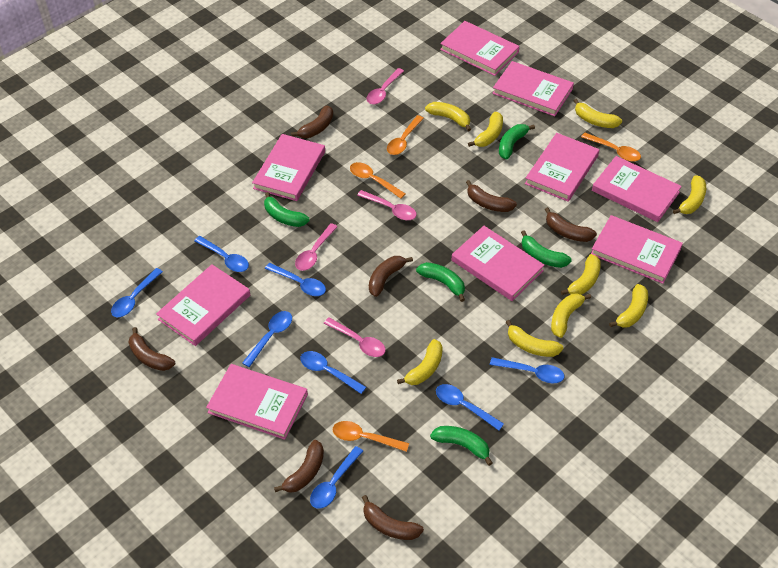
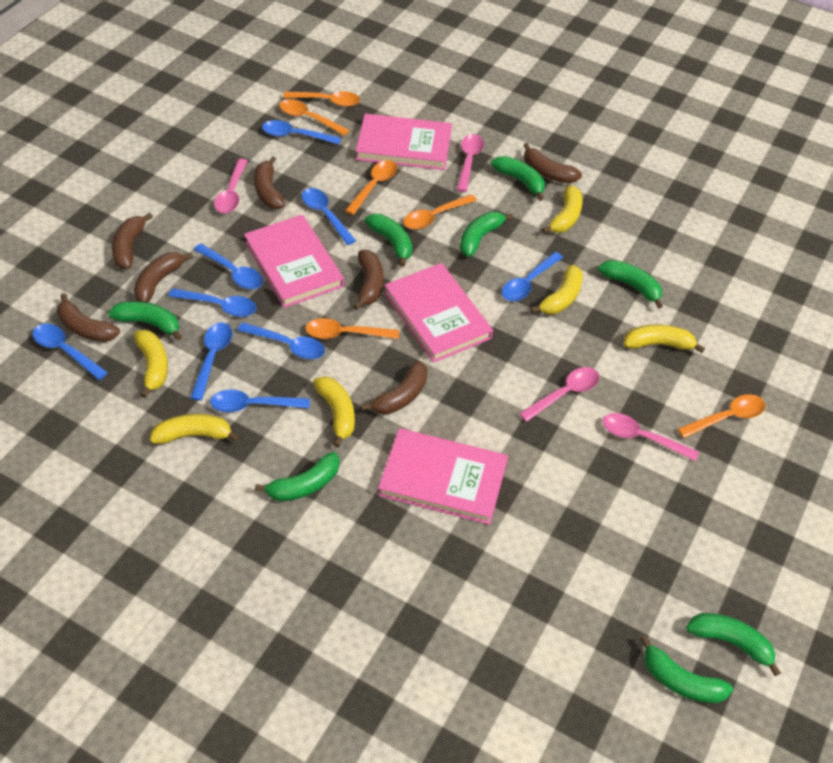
blue spoon: [111,268,163,317] [194,236,249,272] [242,311,292,367] [265,263,326,296] [301,351,366,394] [310,446,363,509] [436,384,504,431] [490,357,564,383] = 8 -> [32,324,108,380] [168,288,257,317] [190,323,232,401] [193,243,263,289] [210,389,310,412] [237,322,325,359] [262,120,341,145] [302,188,356,245] [502,252,563,301] = 9
green banana: [264,192,309,227] [416,262,465,302] [430,426,492,466] [499,124,535,160] [521,230,572,268] = 5 -> [109,301,182,340] [255,452,340,501] [365,214,412,267] [460,212,513,257] [491,156,545,201] [598,260,663,309] [640,636,733,704] [686,613,781,676] = 8
orange spoon: [333,421,409,452] [350,162,406,199] [387,115,424,155] [581,132,641,162] = 4 -> [279,99,349,136] [283,91,360,107] [305,318,399,339] [345,160,397,215] [403,194,477,230] [678,394,765,438] = 6
pink book: [156,264,250,346] [206,364,308,440] [252,134,325,201] [440,21,519,76] [452,226,544,301] [492,61,574,116] [525,133,599,202] [591,215,683,284] [592,156,682,222] = 9 -> [244,215,344,308] [356,114,452,170] [378,428,508,525] [384,263,493,363] = 4
yellow banana: [397,339,443,385] [425,102,471,131] [468,112,503,147] [506,320,563,357] [551,293,591,338] [561,254,601,295] [574,99,622,128] [609,284,648,328] [673,175,706,214] = 9 -> [134,330,168,398] [150,414,239,444] [313,376,355,447] [530,265,583,314] [542,186,583,233] [624,324,705,353] = 6

